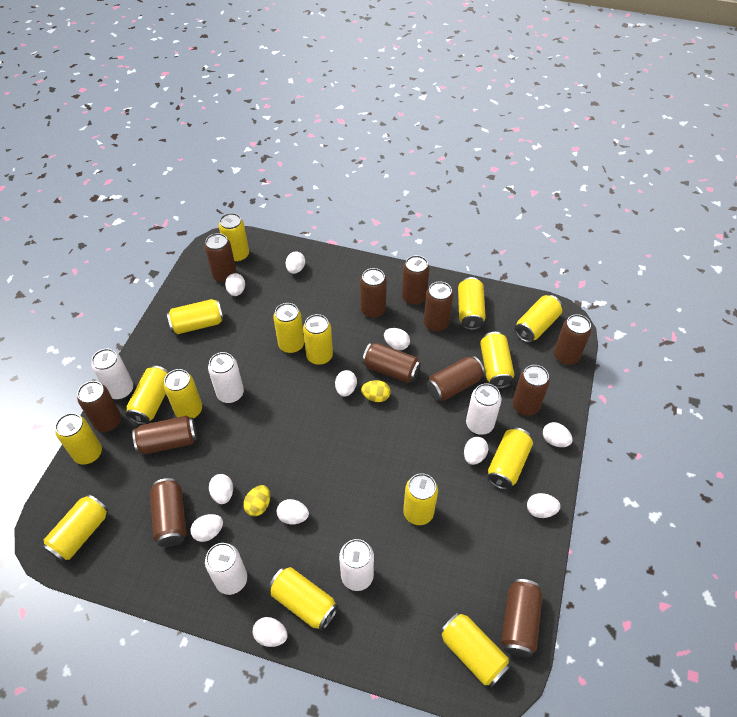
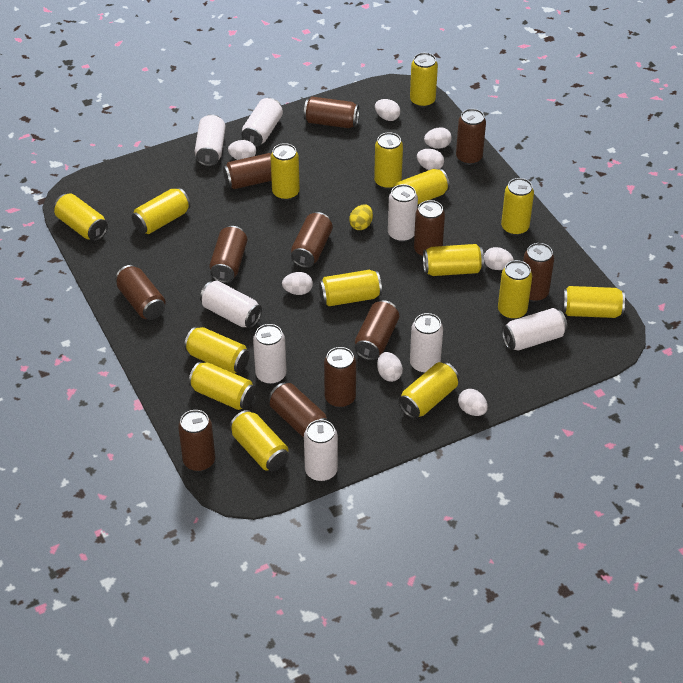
white can: [92,349,133,399] [205,543,247,595] [208,352,244,403] [339,539,374,591] [466,383,502,435] = 5 -> [194,114,226,166] [200,280,262,328] [241,98,283,147] [253,324,286,384] [304,420,338,481] [388,184,418,242] [410,313,443,373] [502,308,568,351] = 8
white egg: [191,514,223,542] [209,474,233,504] [225,273,245,296] [253,617,288,647] [277,499,309,524] [286,251,305,274] [335,370,357,397] [384,328,410,350] [464,437,488,465] [527,493,560,518] [543,422,572,447] = 11 -> [228,140,256,160] [282,272,313,295] [375,99,400,121] [377,352,403,382] [417,149,444,170] [424,127,452,149] [458,389,488,416] [484,247,514,270] = 8
yellow egg: [243,485,270,516] [361,380,390,402] = 2 -> [349,204,373,230] = 1

